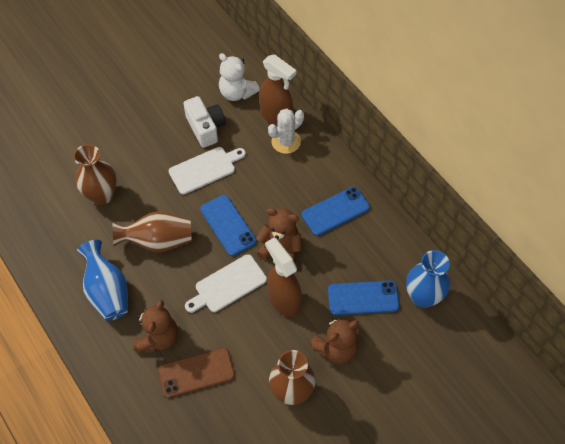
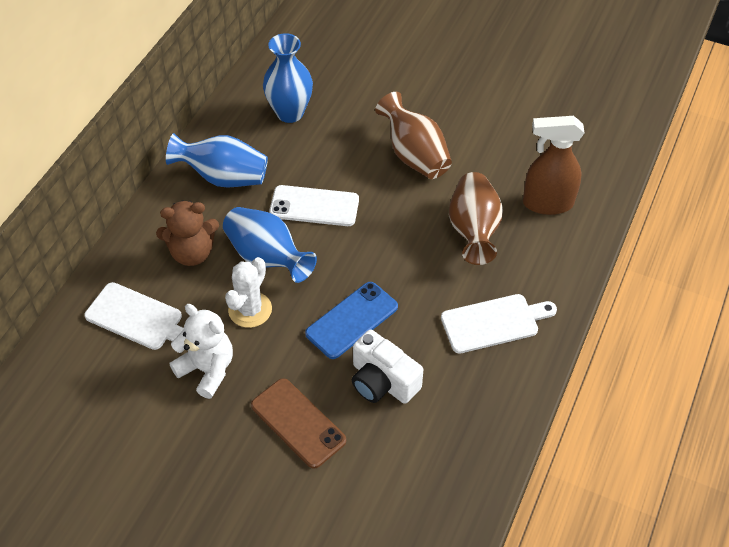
blue phone: [200,195,256,256] [302,187,370,236] [328,280,400,315] = 3 -> [305,282,398,359] = 1
blue vase: [77,240,128,321] [406,250,450,308] = 2 -> [166,133,268,188] [223,207,317,283] [263,33,313,123] = 3
brown spray bottle: [259,54,296,126] [265,238,302,317] = 2 -> [523,116,585,215] = 1
brown teddy bear: [133,299,178,352] [256,208,302,265] [309,318,359,364] = 3 -> [156,200,219,266] = 1
brown vase: [74,144,117,205] [113,211,191,253] [269,350,315,405] = 3 -> [375,92,452,179] [449,172,503,265] = 2
white phone: none = 0 -> [269,185,359,226] = 1

